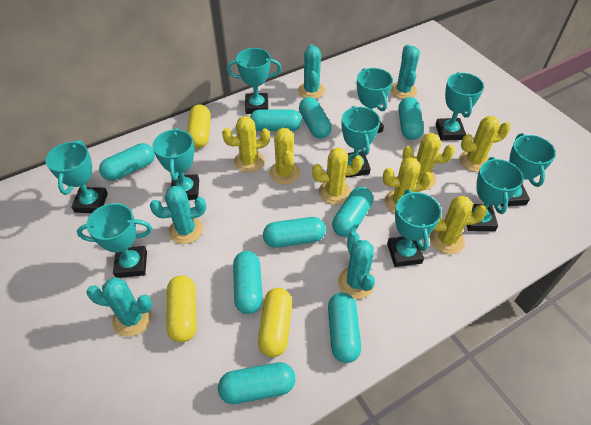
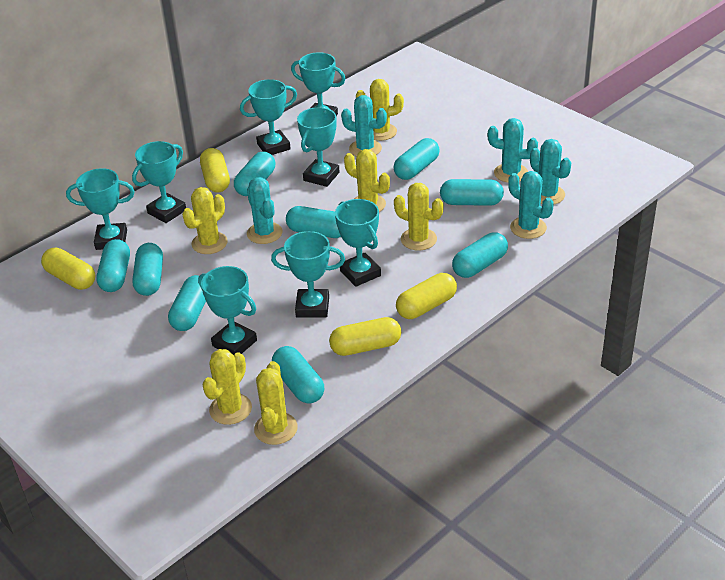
turquoise trophy: [46,140,108,213] [77,203,152,278] [153,128,199,200] [227,48,282,114] [341,106,380,178] [357,68,393,133] [387,189,441,267] [436,72,484,141] [467,157,524,231] [501,133,556,207] = 10 -> [66,168,135,250] [132,141,186,223] [198,266,257,355] [240,79,297,155] [271,231,345,318] [291,52,345,116] [297,107,340,187] [335,199,381,287] = 8
yellow cactus: [222,116,270,172] [269,128,301,185] [312,147,363,205] [383,157,433,213] [402,133,455,190] [430,196,487,254] [460,116,511,172] = 7 -> [182,187,228,254] [202,349,252,425] [254,361,298,445] [344,149,390,212] [356,79,404,141] [394,183,444,251] = 6
yellow capsule: [167,275,197,343] [187,104,211,148] [258,288,292,357] = 3 -> [41,247,95,290] [200,148,230,192] [329,317,401,356] [396,273,457,319] = 4

